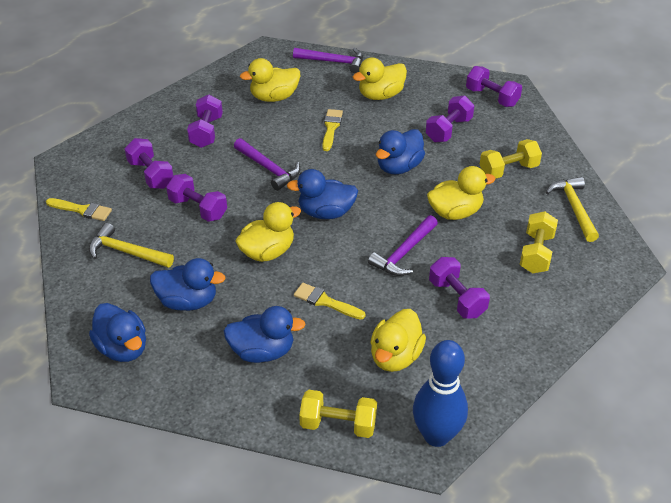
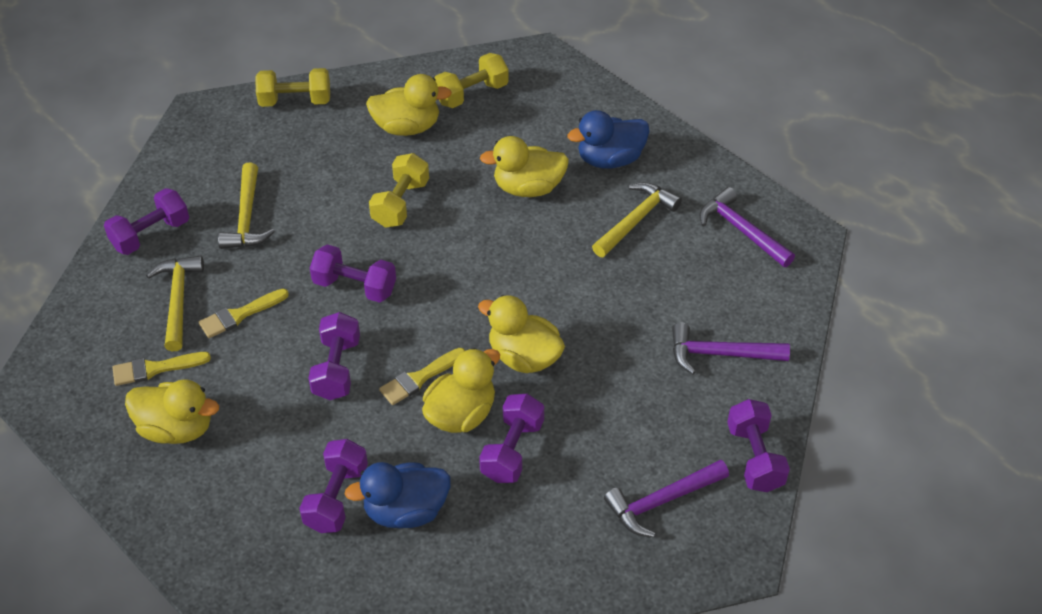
blue bowling pin: [413,340,468,447] = 1 -> none = 0
blue duck: [89,303,146,362] [150,258,226,311] [224,306,306,363] [287,169,358,219] [376,129,425,175] = 5 -> [344,462,451,528] [567,110,650,169] = 2
yellow hammer: [89,223,174,268] [546,177,599,242] = 2 -> [146,256,204,351] [218,163,275,249] [592,182,682,257] = 3

